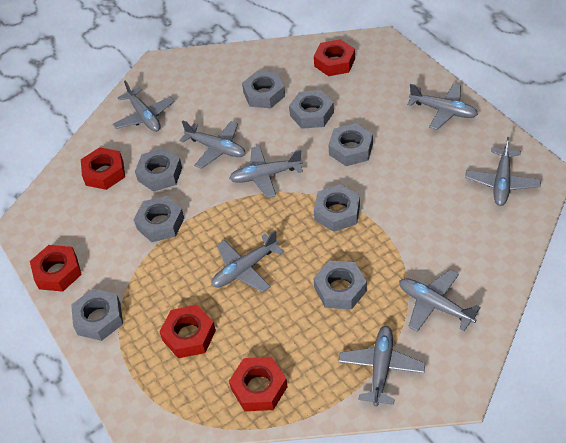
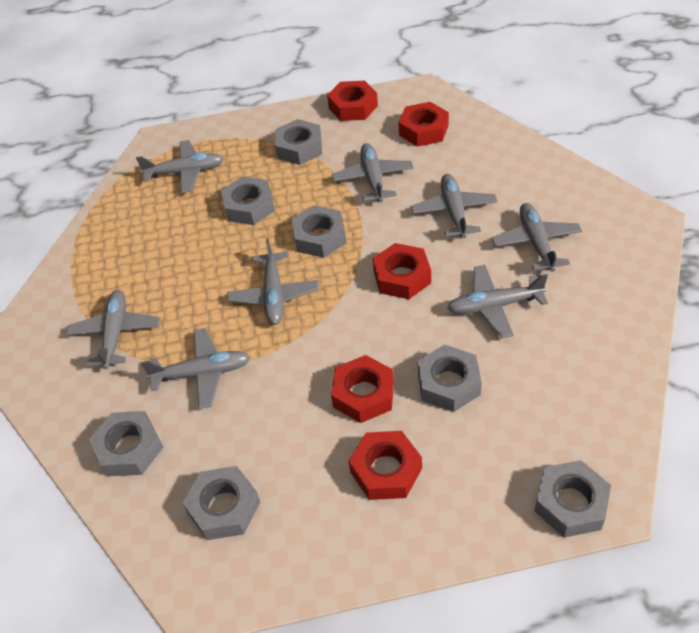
grey nut: [71,289,123,341] [134,196,184,242] [135,148,182,192] [242,71,285,108] [289,90,334,129] [313,260,367,310] [314,184,360,232] [328,123,373,166] = 8 -> [89,411,163,476] [183,466,260,540] [221,176,275,225] [275,119,322,165] [292,205,346,258] [418,344,482,412] [534,460,611,538] = 7

